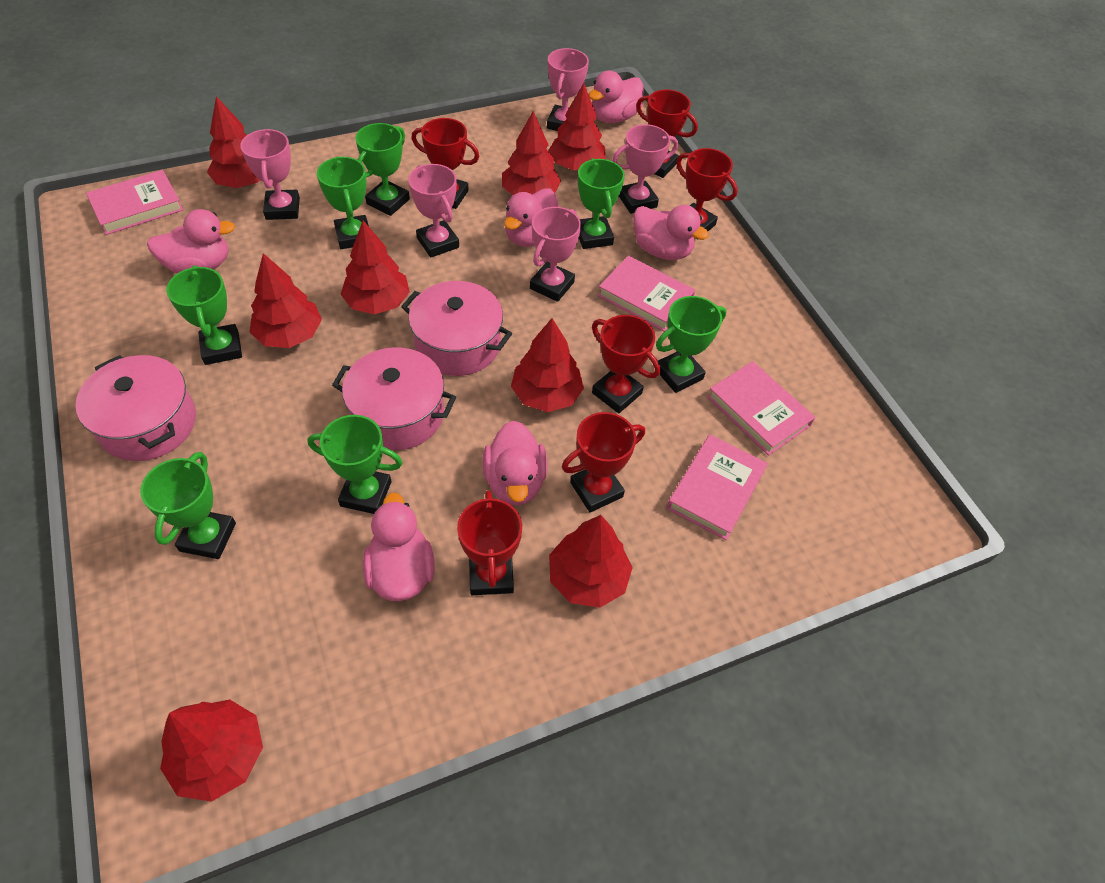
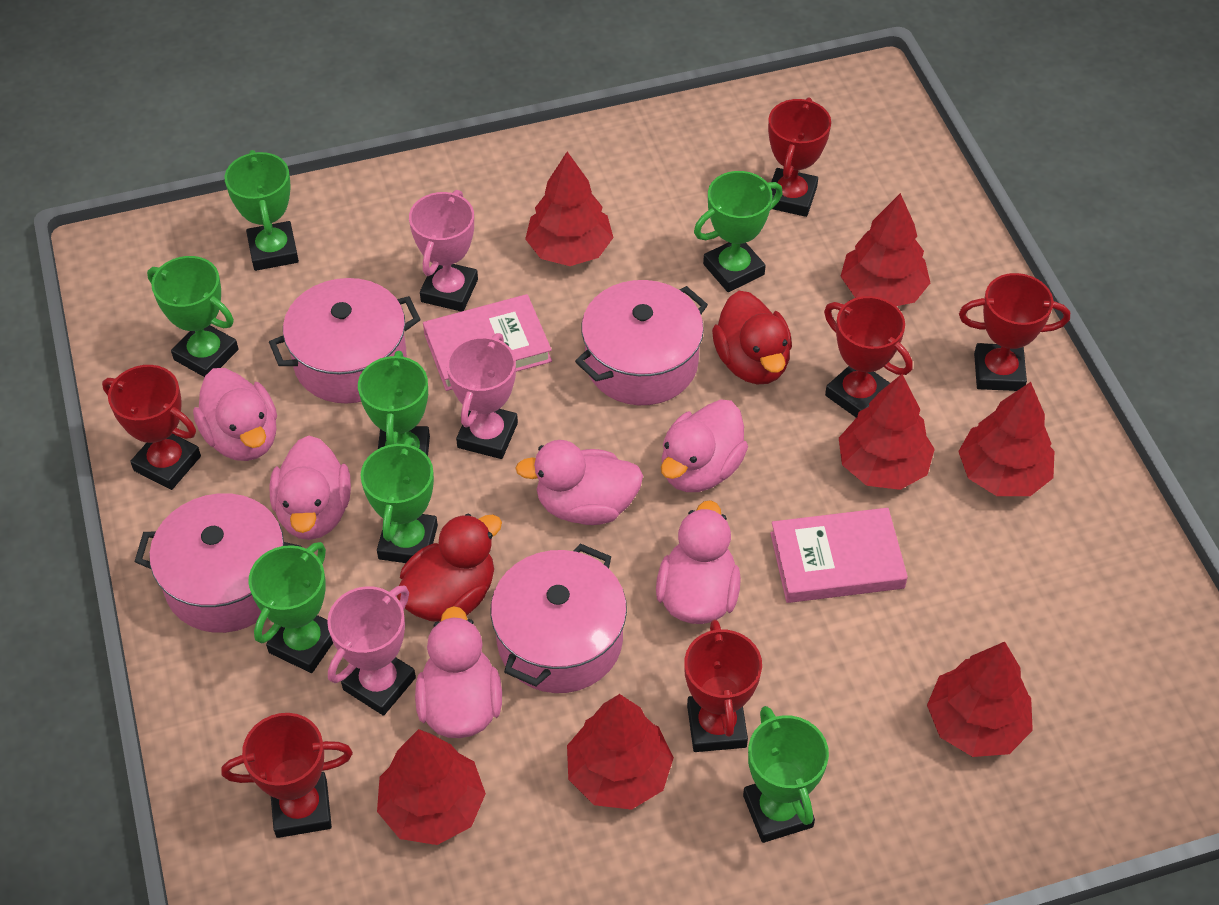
pink book: [86,170,183,235] [598,255,695,332] [667,435,768,540] [707,361,815,456] = 4 -> [423,294,552,391] [770,508,908,603] = 2
pink pot: [75,355,196,461] [332,347,456,450] [401,281,512,376] = 3 -> [134,493,302,633] [269,278,421,404] [491,543,627,693] [575,280,708,405] = 4
pink trophy: [240,129,300,220] [408,164,459,257] [530,207,581,302] [547,48,589,131] [612,124,678,214] = 5 -> [327,585,416,716] [409,190,478,312] [447,333,518,459] = 3
red duck: none = 0 -> [397,514,502,622] [712,291,792,384] = 2
red tree: [160,700,263,802] [207,96,260,188] [250,253,322,348] [341,221,410,314] [502,111,561,195] [511,318,584,412] [548,83,606,170] [549,515,633,608] = 8 -> [377,729,486,845] [525,152,613,266] [567,694,674,810] [839,374,935,490] [840,193,930,306] [927,642,1033,757] [958,382,1054,496] = 7

